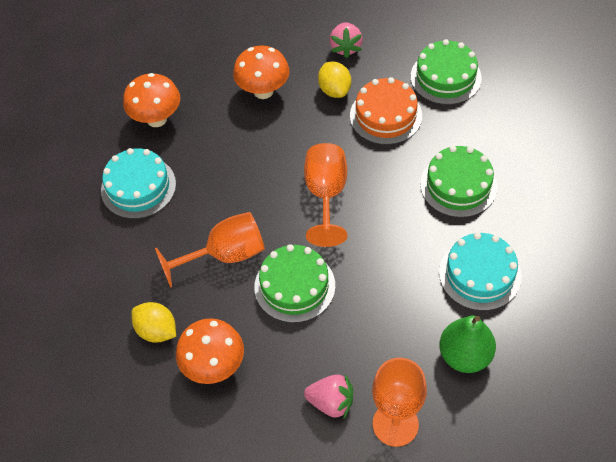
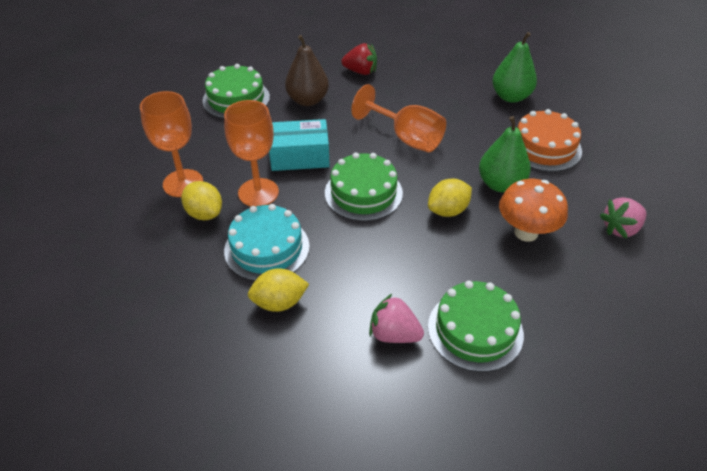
brown pear: none = 0 -> [285,35,329,106] = 1
green pear: [439,316,496,373] = 1 -> [479,116,531,193] [492,32,537,103] = 2
orange mushroom: [123,73,180,127] [176,318,244,384] [233,46,289,99] = 3 -> [499,179,568,242] = 1
red strawberry: none = 0 -> [341,43,377,75] = 1
turquoise box: none = 0 -> [269,119,330,171] = 1
turquoise cake: [101,148,176,219] [439,232,522,311] = 2 -> [224,204,310,281] = 1
yellow lemon: [131,302,176,343] [318,62,351,98] = 2 -> [181,181,222,220] [248,268,309,312] [428,179,472,217] = 3

